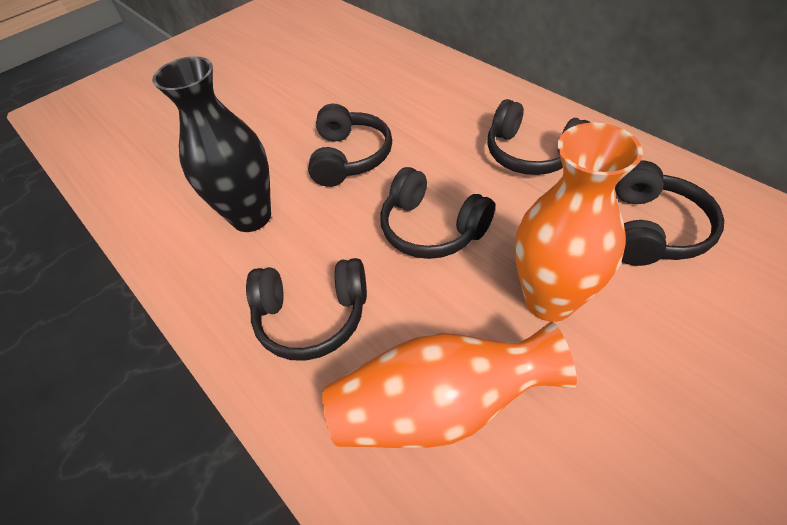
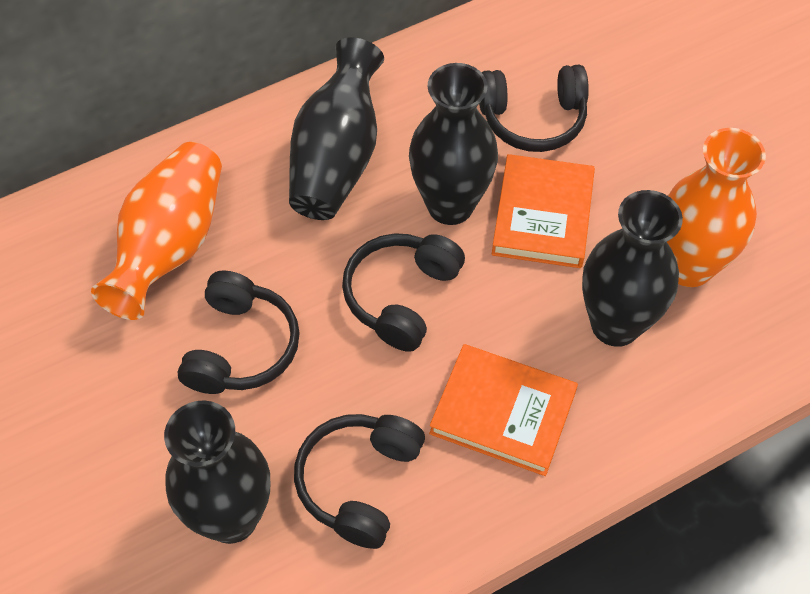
black headphones: [246,258,367,361] [308,104,392,187] [380,167,495,259] [487,99,591,175] [615,161,724,266] = 5 -> [178,271,300,394] [294,414,425,549] [342,233,465,352] [479,65,589,152] = 4
black vase: [152,56,271,232] = 1 -> [164,400,270,544] [289,37,384,220] [409,63,498,225] [582,190,683,347] = 4
orange book: none = 0 -> [429,344,578,476] [492,154,595,268] = 2

